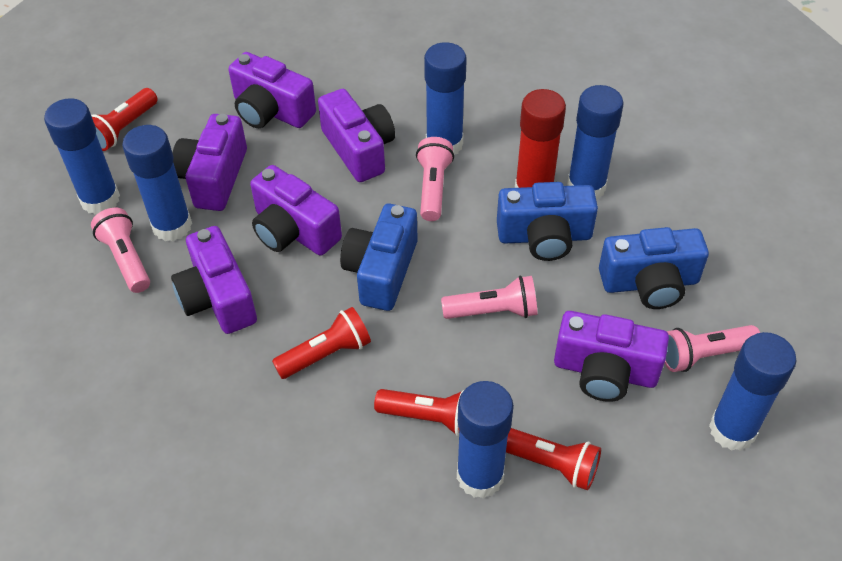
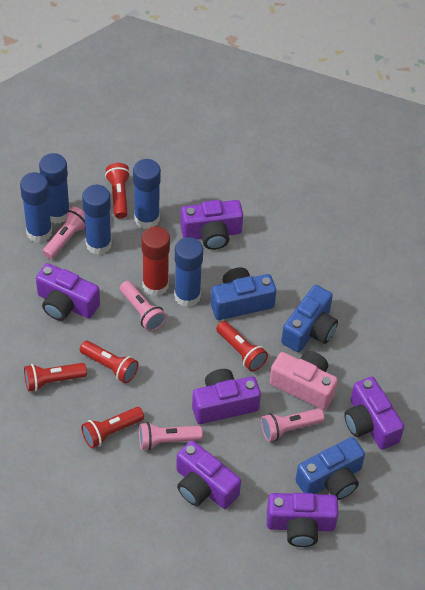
blue glue stick: [44,98,120,215] [122,125,192,241] [424,42,467,155] [457,381,514,499] [567,85,624,200] [709,332,797,451] = 6 -> [20,172,52,243] [39,153,70,224] [82,185,112,255] [133,159,161,229] [174,237,203,307] = 5
pink camera: none = 0 -> [270,351,338,410] = 1
red flashlight: [91,88,158,151] [272,307,371,379] [374,389,464,437] [506,428,601,490] = 4 -> [24,363,87,392] [80,341,138,383] [81,407,144,448] [105,163,130,219] [216,321,268,372] = 5

